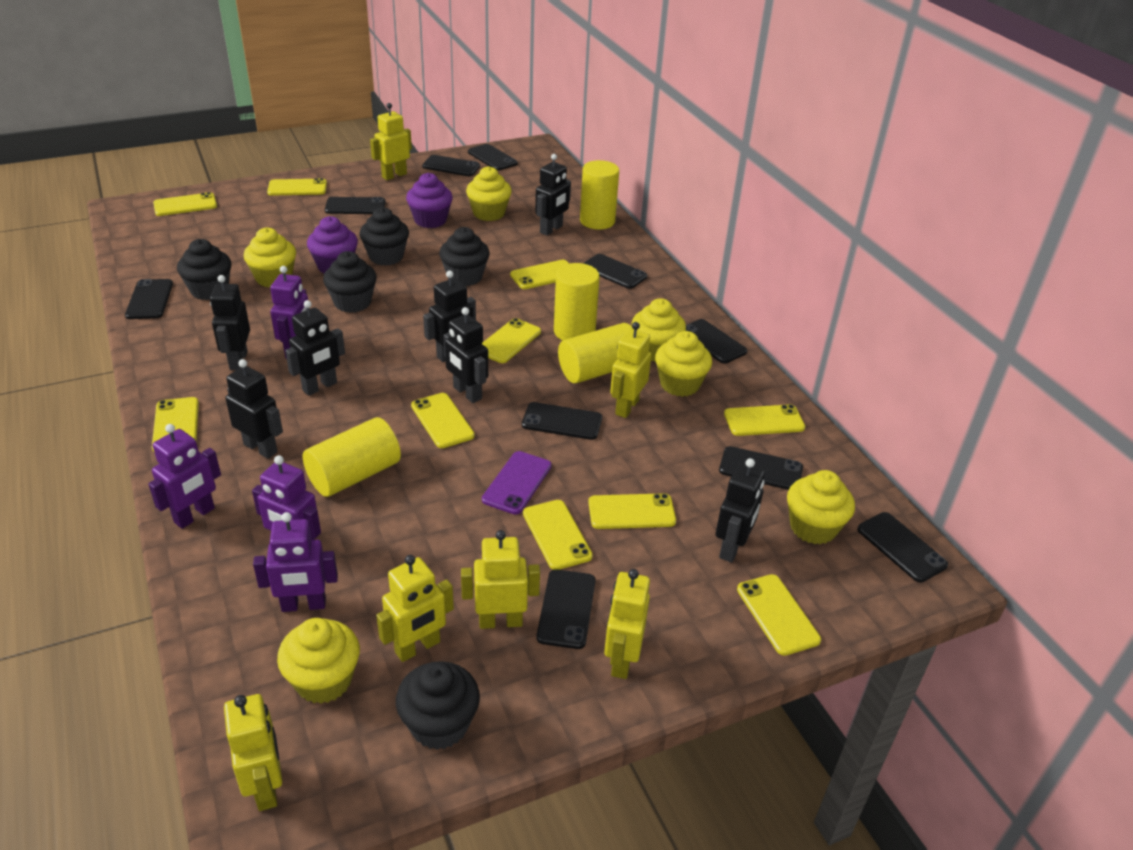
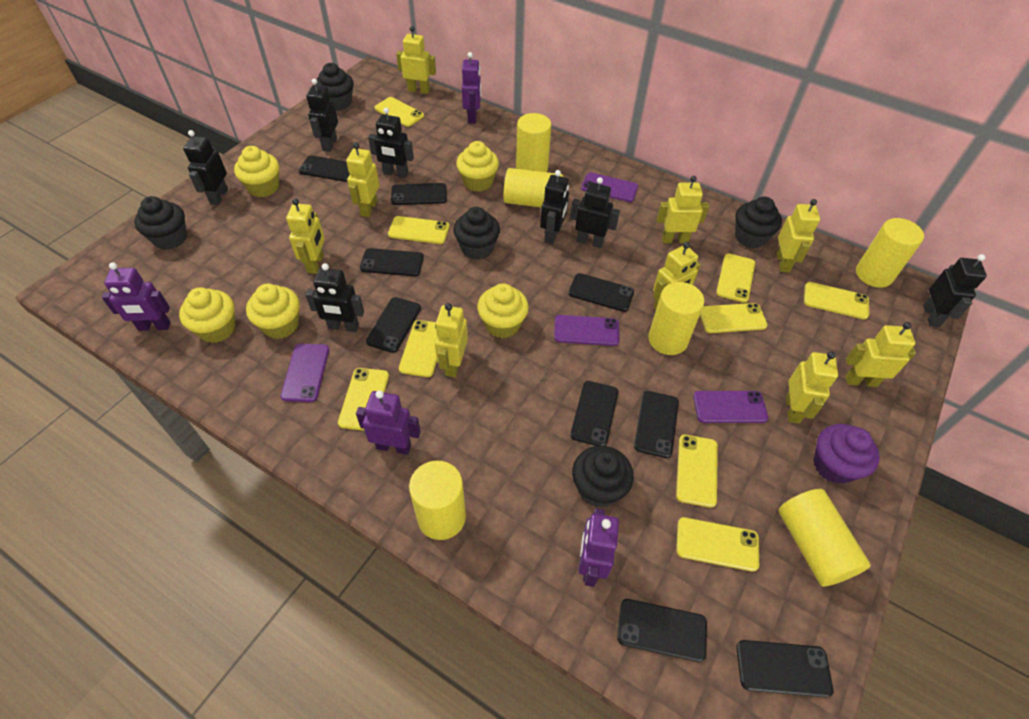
black phone: [125,279,173,319] [325,197,386,214] [422,155,480,176] [468,144,518,171] [522,402,602,440] [537,569,595,649] [583,254,647,289] [686,319,748,363] [719,446,803,490] [857,512,948,583] = 10 -> [299,155,350,182] [360,248,424,276] [366,297,421,353] [391,183,447,205] [568,273,634,312] [570,381,618,446] [617,599,707,662] [634,391,679,458] [736,640,833,697] = 9
purple cupcake: [307,216,358,274] [406,173,453,228] = 2 -> [813,424,880,484] = 1
purple phone: [482,451,552,515] = 1 -> [280,344,329,402] [554,315,620,346] [581,172,638,202] [693,391,768,423] = 4
yellow cupcake: [244,227,296,288] [277,618,360,704] [466,166,512,221] [631,298,686,362] [655,331,712,397] [787,470,855,545] = 6 -> [179,287,236,343] [234,146,279,197] [246,283,300,339] [456,141,499,192] [477,283,529,338] = 5
yellow cylinder: [303,417,401,497] [554,263,600,340] [558,323,633,383] [580,160,619,230] = 4 -> [409,461,466,540] [503,168,563,207] [516,113,552,172] [648,282,704,355] [778,489,871,586] [856,218,924,288] = 6
yellow phone: [152,397,199,452] [153,192,217,216] [267,178,327,195] [411,393,475,448] [482,318,541,363] [510,260,569,289] [523,500,593,570] [588,493,676,529] [724,404,805,436] [737,574,821,656] = 10 -> [338,368,389,431] [375,97,424,127] [388,216,449,244] [399,320,437,377] [676,435,718,508] [676,517,759,572] [700,303,768,333] [716,253,755,303] [804,282,869,319] = 9
yellow robot: [224,694,282,811] [370,103,412,180] [376,555,454,662] [461,530,540,629] [604,569,650,679] [610,322,651,418] = 6 -> [286,198,325,274] [346,143,379,217] [396,26,436,94] [435,303,468,377] [653,242,701,310] [657,176,709,243] [776,199,820,272] [786,352,838,423] [845,322,916,387] = 9

